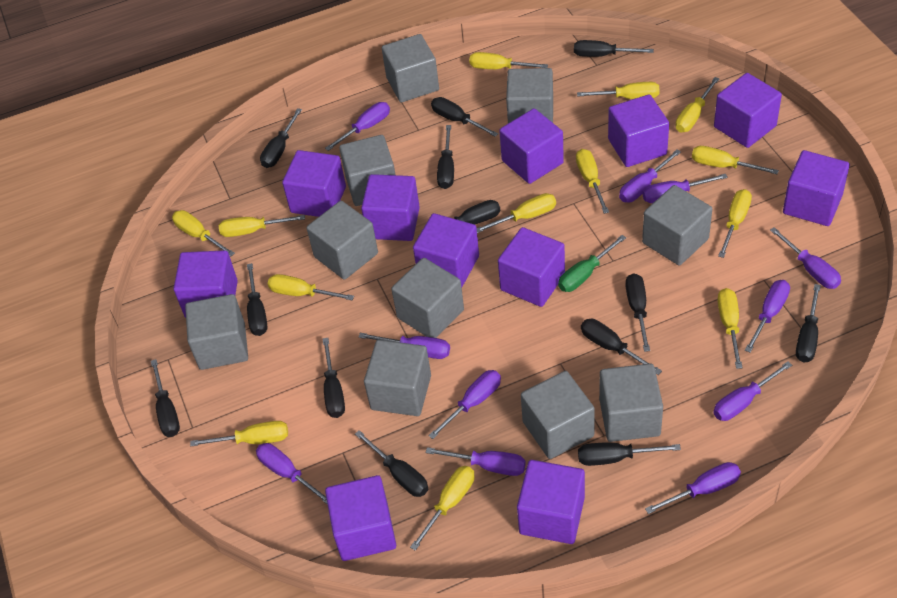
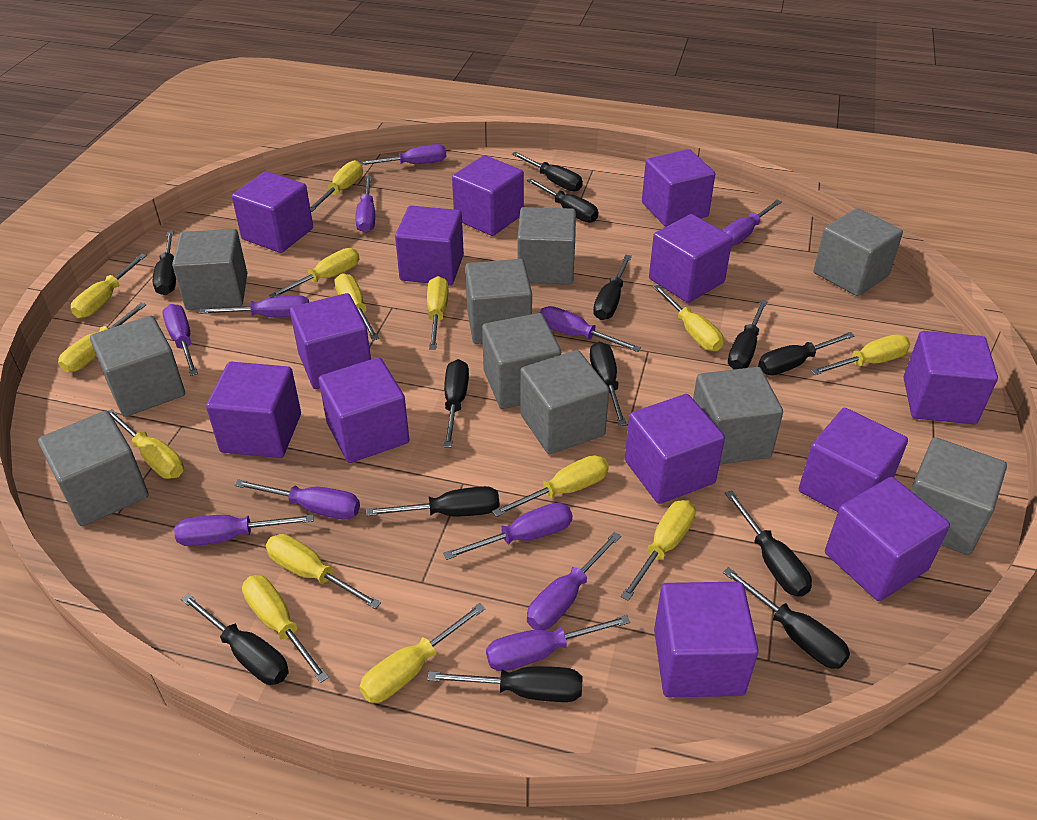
green screwdriver: [558,235,626,292] = 1 -> none = 0
purple cube: [174,250,238,318] [282,150,346,217] [325,475,396,561] [361,174,420,241] [413,213,479,287] [498,227,565,307] [499,108,564,184] [517,460,585,544] [608,94,669,167] [714,73,782,148] [783,150,850,226] = 11 -> [206,362,301,458] [232,171,313,253] [290,293,371,389] [319,357,409,463] [395,206,464,285] [452,155,524,236] [625,394,725,504] [642,149,715,227] [649,214,733,303] [654,582,759,697] [799,408,908,512] [825,477,950,601] [904,331,998,424] = 13
yellow screwdriver: [172,210,235,256] [190,421,288,447] [219,215,305,237] [268,274,354,300] [410,466,475,551] [469,52,548,69] [477,193,556,233] [576,149,609,214] [577,82,660,99] [675,77,720,133] [692,146,779,174] [718,189,752,258] [718,288,742,369] = 13 -> [58,303,146,372] [71,254,147,318] [108,409,184,479] [242,575,329,683] [266,534,381,609] [269,248,359,297] [310,160,363,212] [335,273,379,341] [359,603,485,703] [427,276,449,350] [492,455,609,517] [621,500,696,601] [653,285,723,351] [811,335,910,375] = 14

